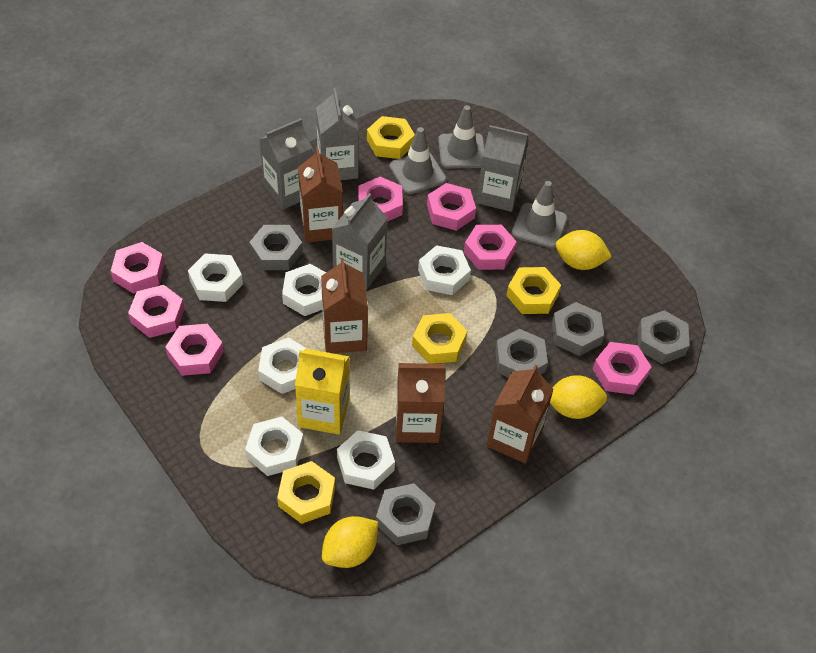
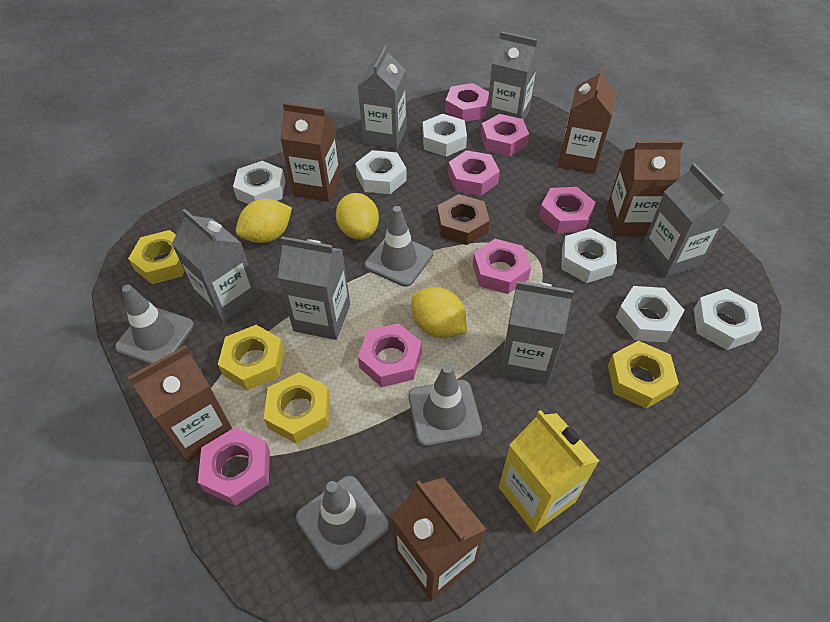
brown carton: [298,148,343,243] [321,258,368,353] [396,363,446,443] [487,365,554,464] = 4 -> [128,346,232,462] [280,103,341,202] [391,477,486,601] [558,67,616,174] [606,141,683,236] = 5
brown nut: none = 0 -> [437,194,490,245] = 1
grey carton: [259,118,312,210] [316,88,359,180] [332,193,388,290] [477,125,529,212] = 4 -> [172,209,259,323] [278,236,350,340] [358,45,407,149] [486,32,539,121] [500,281,574,384] [641,163,732,278] = 6
grey nut: [249,225,303,270] [376,483,436,545] [495,329,548,378] [552,302,604,356] [638,310,689,364] = 5 -> none = 0
grey traffic cone: [389,127,446,194] [438,105,485,169] [512,181,567,249] = 3 -> [115,285,194,364] [296,476,389,571] [364,206,433,287] [408,364,482,447] = 4

